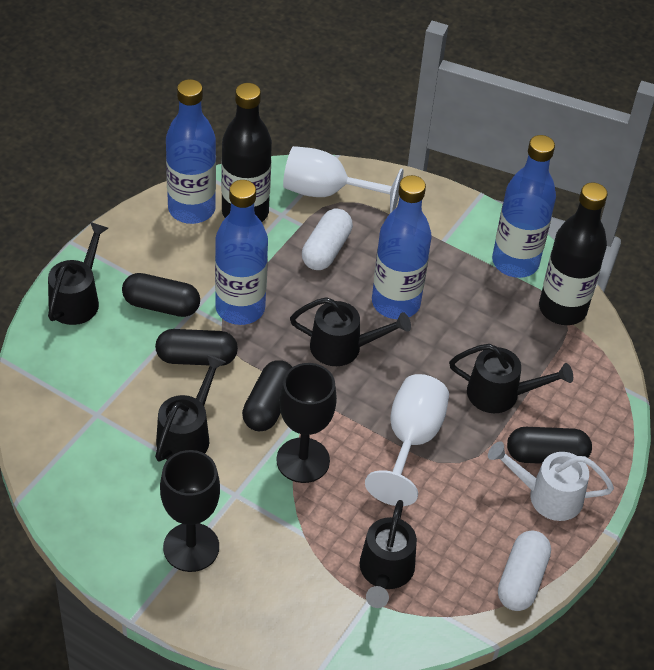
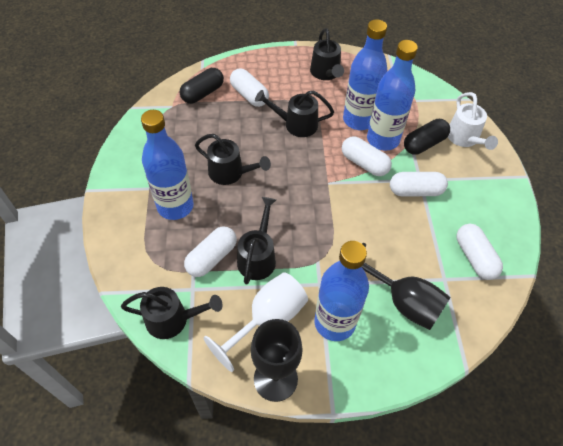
black bottle: [221,83,272,222] [539,183,608,325] = 2 -> none = 0
black capsule: [122,273,200,317] [155,329,238,366] [242,360,292,431] [507,427,592,464] = 4 -> [179,68,224,104] [404,119,450,155] = 2
white capsule: [302,209,353,270] [498,531,551,611] = 2 -> [184,226,237,277] [230,68,269,107] [342,136,392,176] [390,172,448,197] [456,224,503,280] = 5
white goblet: [283,146,403,213] [365,374,449,506] = 2 -> [204,272,308,372] = 1

